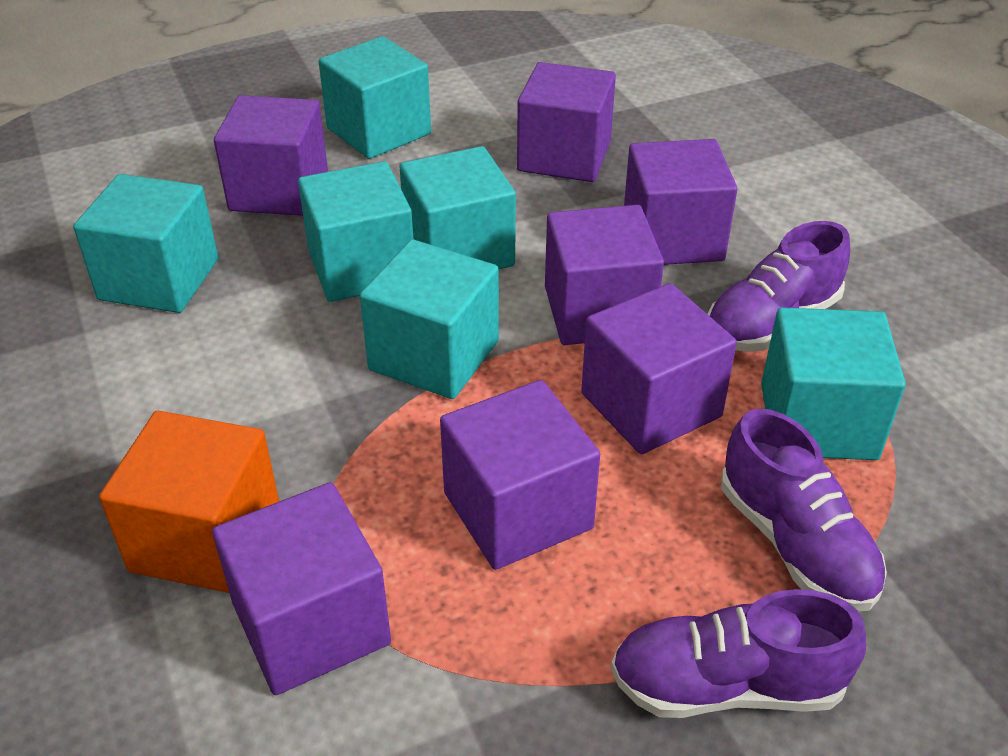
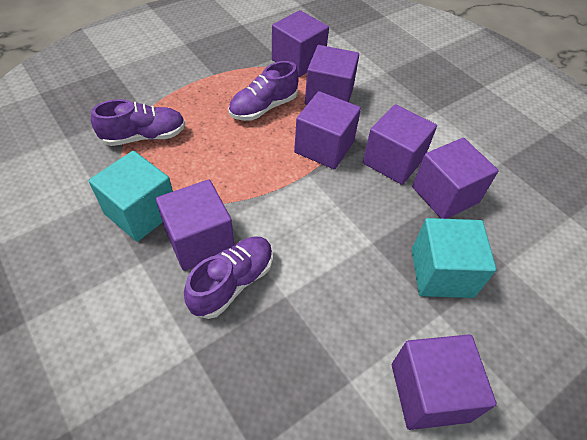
orange cube: [99,411,279,593] = 1 -> none = 0
turquoise cube: [73,174,218,313] [298,161,414,302] [319,36,431,159] [360,239,499,399] [400,146,516,269] [761,307,906,460] = 6 -> [88,151,173,242] [412,218,497,298] = 2

